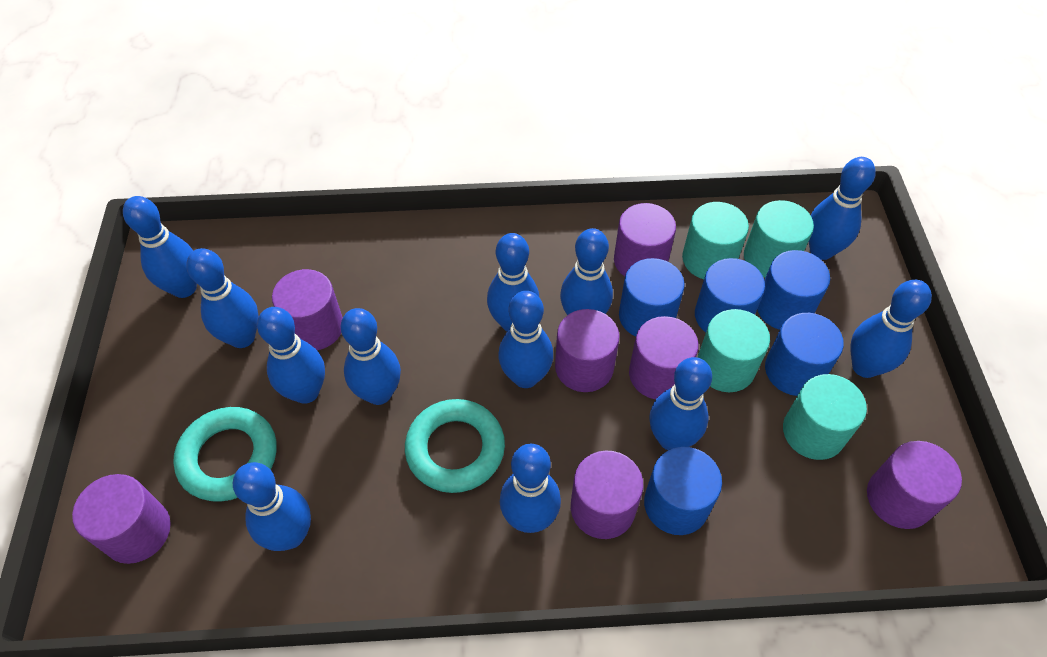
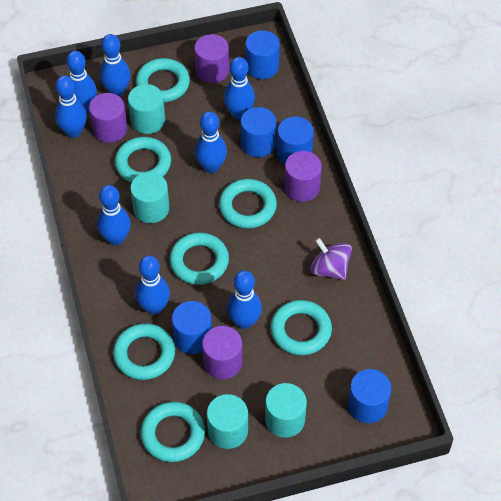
blue bowling pin: [123,196,197,298] [186,248,259,348] [233,462,311,551] [257,307,325,404] [341,308,401,405] [487,233,539,332] [498,291,553,388] [500,444,561,533] [560,228,613,315] [649,357,712,450] [809,157,876,260] [850,280,932,378] = 12 -> [55,75,87,138] [66,51,97,113] [97,185,131,246] [100,34,131,97] [135,256,170,315] [195,111,227,173] [224,57,255,119] [227,270,262,329] = 8
purple cylinder: [72,474,171,564] [272,269,343,350] [555,309,620,392] [571,451,643,539] [614,203,676,277] [629,316,699,399] [867,441,962,529] = 7 -> [89,93,127,143] [194,34,229,83] [202,326,243,379] [284,151,322,202] = 4
purple spinning top: none = 0 -> [310,238,352,280] = 1
turquoise ring: [173,407,277,502] [405,399,505,493] = 2 -> [113,323,175,380] [115,137,171,183] [136,58,190,103] [141,402,205,462] [169,232,229,285] [219,179,277,229] [271,300,332,356] = 7

